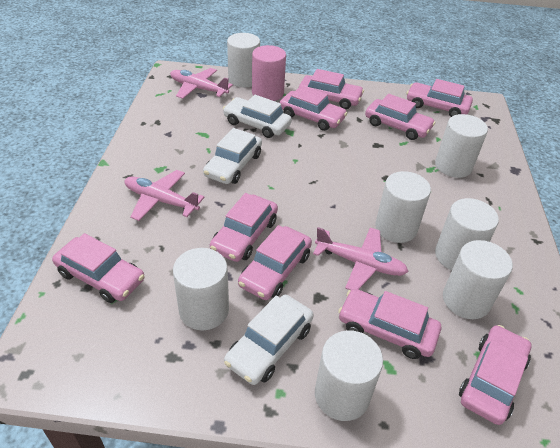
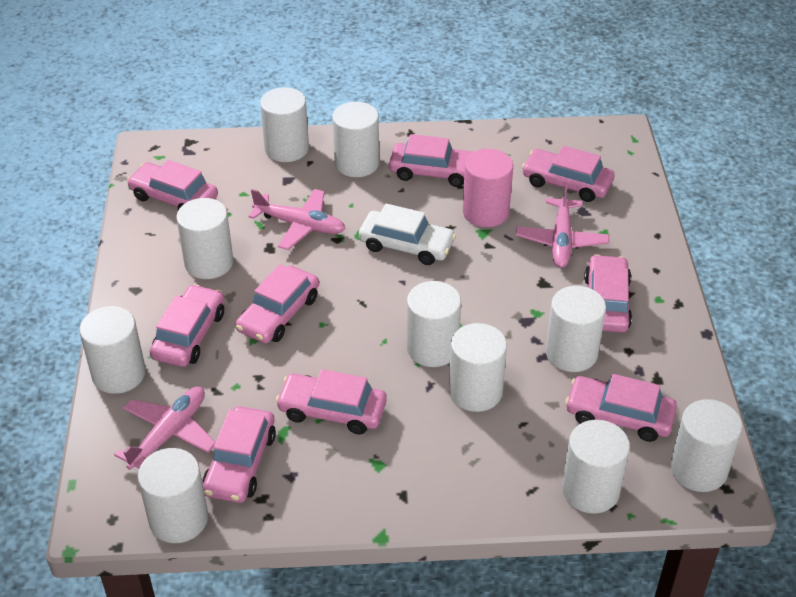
white car: [203,128,262,184] [223,95,292,138] [224,295,314,385] = 3 -> [359,203,456,265] = 1
white cylinder: [173,248,229,330] [227,33,260,87] [315,330,383,421] [375,171,431,243] [435,114,488,178] [435,198,499,270] [443,240,513,319] = 7 -> [79,306,146,394] [138,448,208,543] [176,198,233,279] [260,87,309,162] [332,102,379,177] [407,281,461,367] [449,323,507,412] [546,286,606,372] [562,420,630,514] [670,399,742,492] = 10

